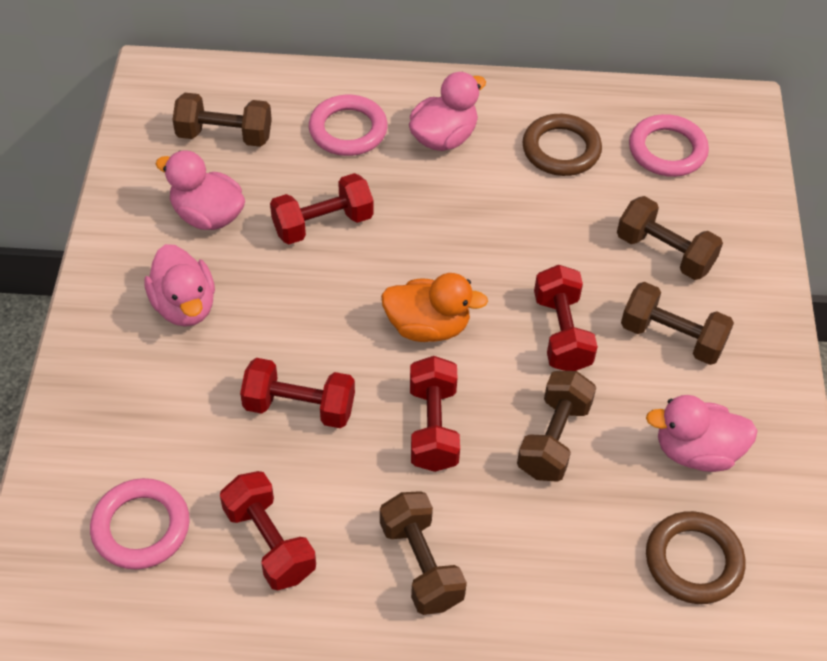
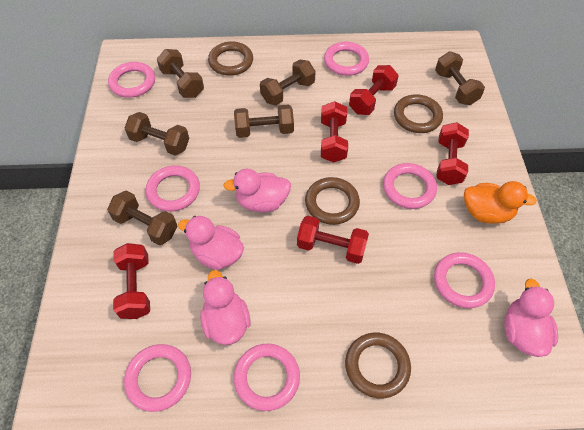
brown dumbbell: [173,93,272,147] [380,491,467,615] [517,371,596,482] [617,196,723,280] [621,282,734,365] = 5 -> [107,190,177,245] [124,112,189,156] [157,49,204,98] [234,104,294,138] [260,59,316,105] [435,52,485,105] = 6
brown ring: [522,114,602,176] [646,511,746,604] = 2 -> [208,42,253,76] [305,177,360,225] [345,333,411,399] [394,94,443,133] = 4
pink ring: [90,478,190,569] [309,95,388,156] [629,114,709,177] = 3 -> [108,62,155,98] [124,344,191,412] [146,165,200,212] [234,344,300,411] [324,42,369,76] [383,163,437,209] [434,252,495,308] = 7

